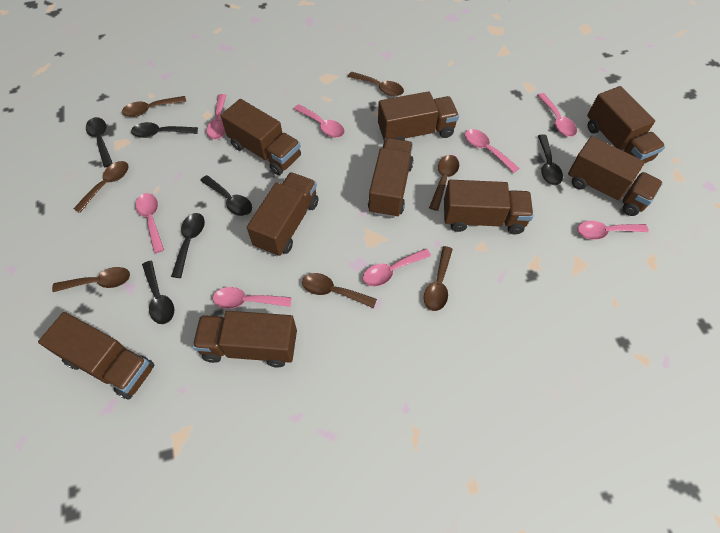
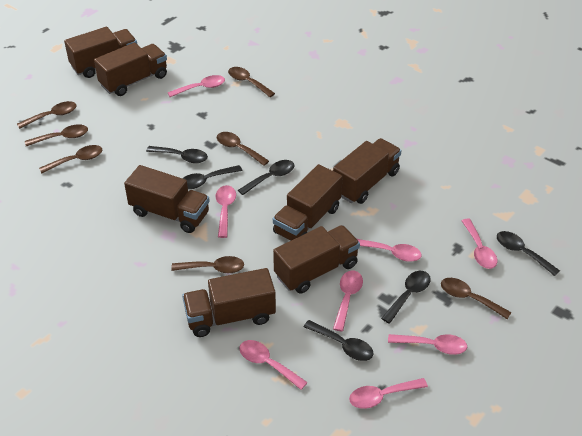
brown truck: [38,312,154,400] [193,311,297,368] [221,99,301,175] [247,172,318,257] [368,138,414,218] [378,91,459,140] [444,180,533,234] [568,136,663,216] [587,86,665,164] = 9 -> [64,27,137,78] [94,43,167,96] [124,165,210,233] [182,268,276,337] [273,164,342,241] [273,225,360,294] [333,138,401,204] = 7

